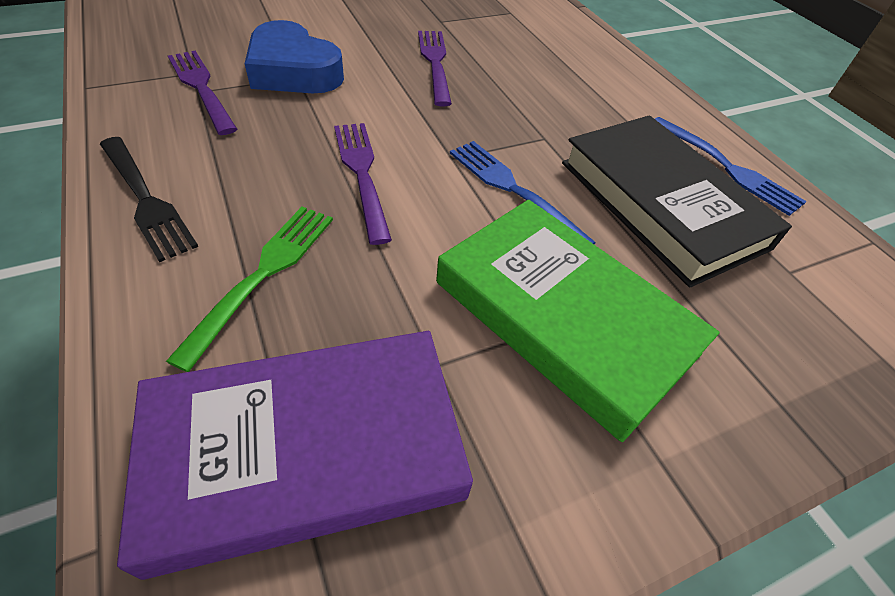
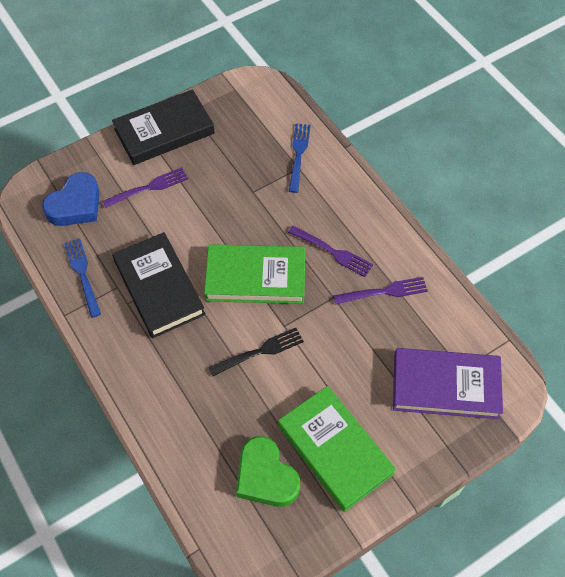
black book: [562,115,792,287] = 1 -> [112,89,215,165] [112,232,205,339] = 2
green book: [436,200,720,442] = 1 -> [204,244,305,304] [278,386,396,512] = 2
green fork: [166,207,333,372] = 1 -> none = 0
green heart: none = 0 -> [236,436,300,507] = 1

